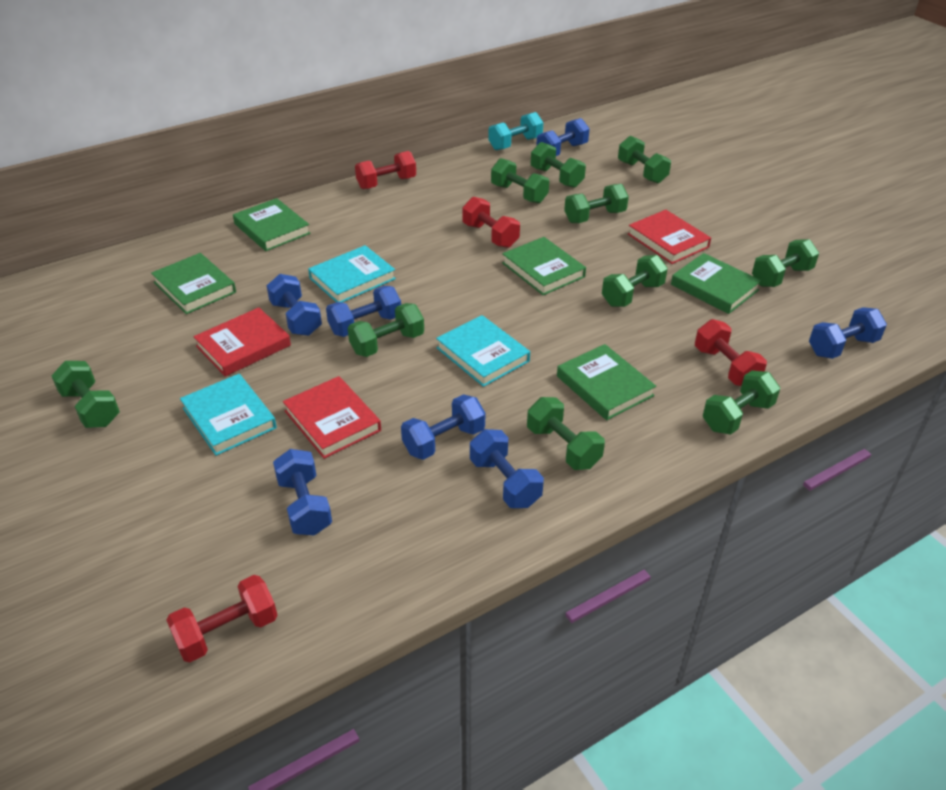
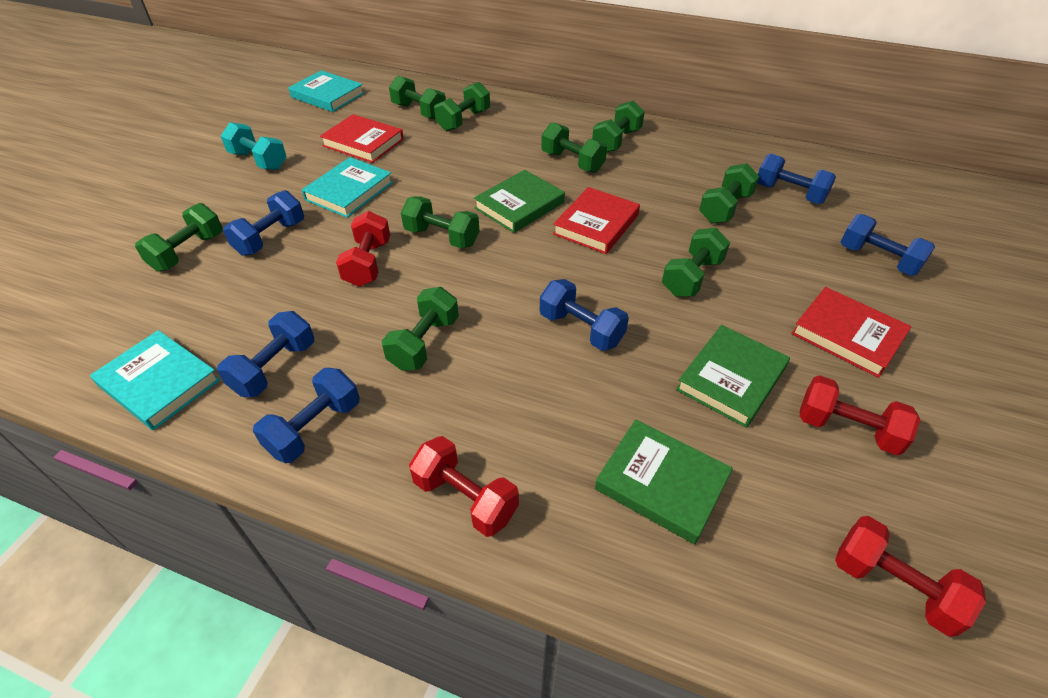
blue dumbbell: [267,274,322,336] [273,449,332,536] [326,286,401,337] [401,394,485,460] [470,429,544,508] [536,118,590,156] [809,307,887,359] = 7 -> [217,311,314,397] [223,190,304,256] [253,368,360,463] [540,279,629,351] [758,154,836,204] [841,214,935,276] = 6
green book: [151,253,236,314] [233,198,310,251] [502,237,586,295] [557,344,656,420] [671,253,762,314] = 5 -> [474,170,565,233] [595,419,733,544] [676,325,790,428] = 3
green dumbbell: [51,361,120,428] [348,303,424,357] [491,158,549,203] [527,397,605,470] [531,142,586,188] [564,184,629,223] [602,255,668,307] [618,136,671,183] [703,371,780,435] [752,239,819,287] = 10 -> [135,203,223,272] [382,287,459,371] [389,75,446,119] [401,196,479,248] [434,82,490,131] [541,122,607,173] [592,100,645,152] [662,228,730,297] [699,163,760,223] = 9

